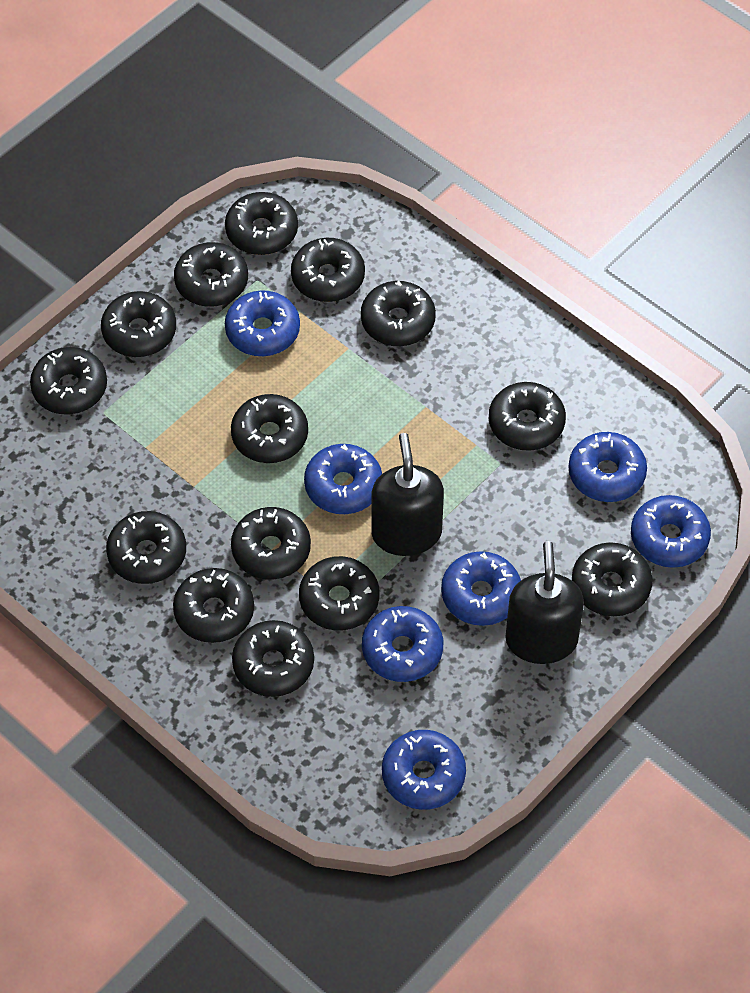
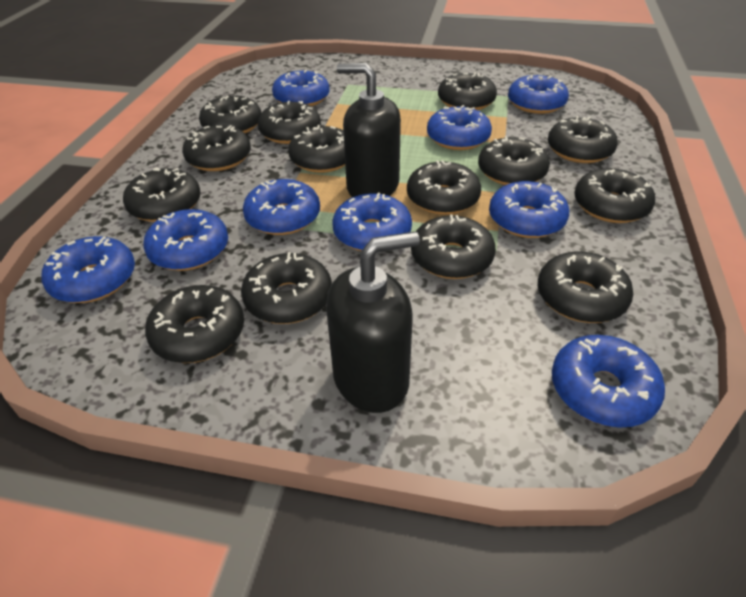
blue donut: [225,290,300,356] [304,444,382,514] [362,606,443,682] [382,730,466,810] [441,551,521,626] [568,432,647,502] [631,495,711,568] = 7 -> [42,236,135,303] [143,209,228,271] [243,179,320,235] [272,70,330,106] [332,193,412,251] [427,105,492,150] [489,181,569,238] [508,75,569,114] [552,335,665,428] = 9

